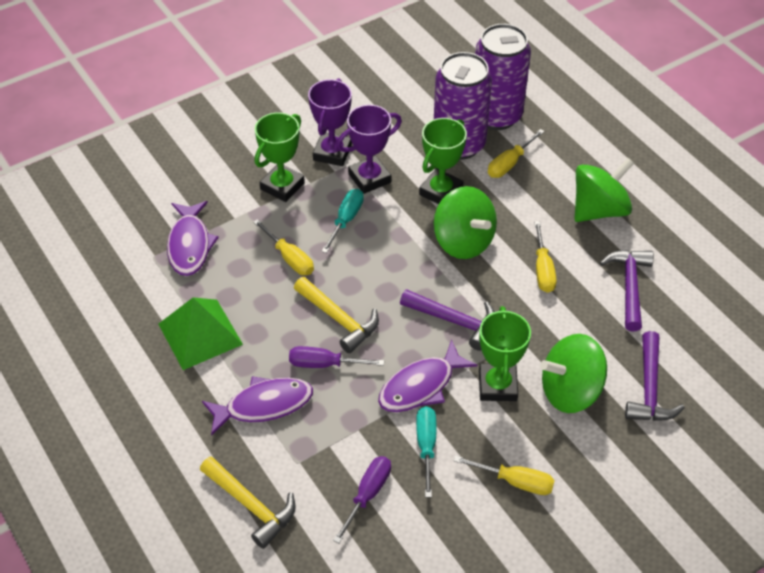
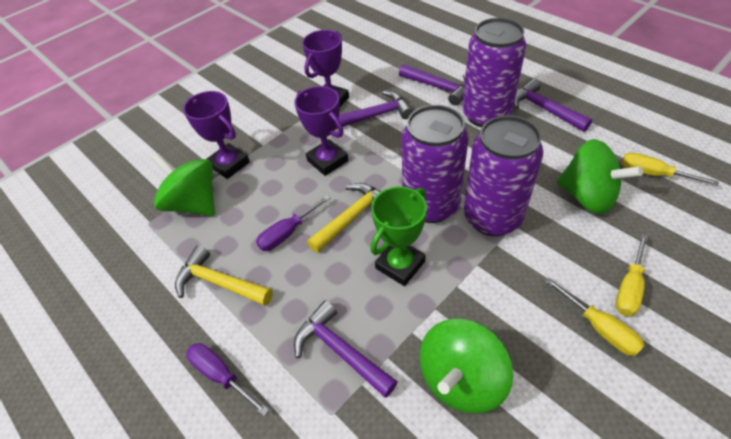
green pyramid: [158,297,243,370] = 1 -> none = 0
green trophy: [255,112,305,202] [419,118,467,204] [479,306,531,401] = 3 -> [370,187,427,286] = 1
purple can: [434,52,492,160] [475,24,531,130] = 2 -> [402,105,469,223] [462,18,526,127] [464,115,544,236] = 3
purple fish: [167,201,219,276] [202,376,313,436] [378,340,478,412] = 3 -> none = 0
purple hammer: [400,289,495,351] [600,250,654,332] [625,331,685,421] = 3 -> [294,300,398,398] [336,91,413,129] [399,64,465,105] [514,79,592,132] = 4
purple trophy: [308,78,352,166] [336,105,402,194] = 2 -> [183,91,250,179] [294,86,348,176] [302,30,349,107] = 3
turquoise screwdriver: [321,189,364,253] [416,406,437,497] = 2 -> none = 0
yellow screwdriver: [253,219,314,275] [454,455,555,495] [488,129,545,178] [534,221,557,293] = 4 -> [545,278,645,356] [615,234,648,316] [621,153,719,186] = 3

